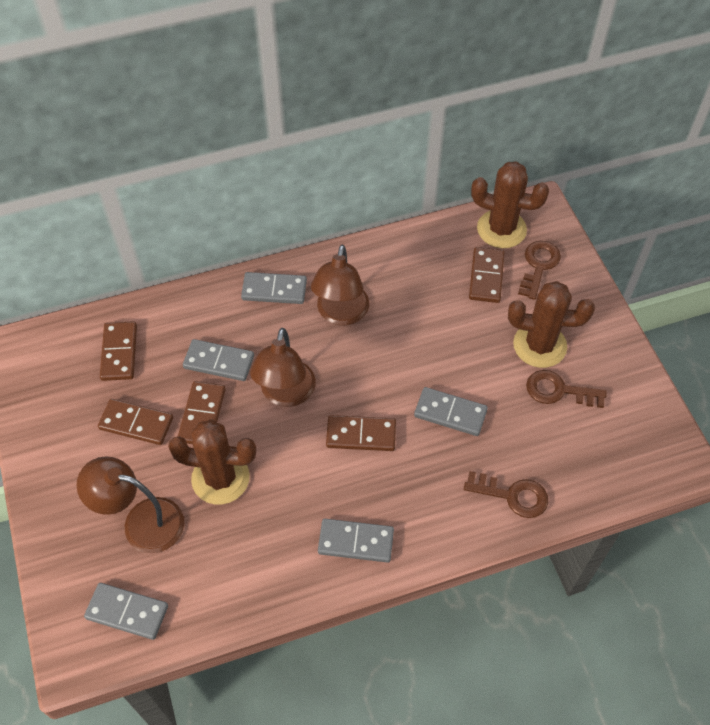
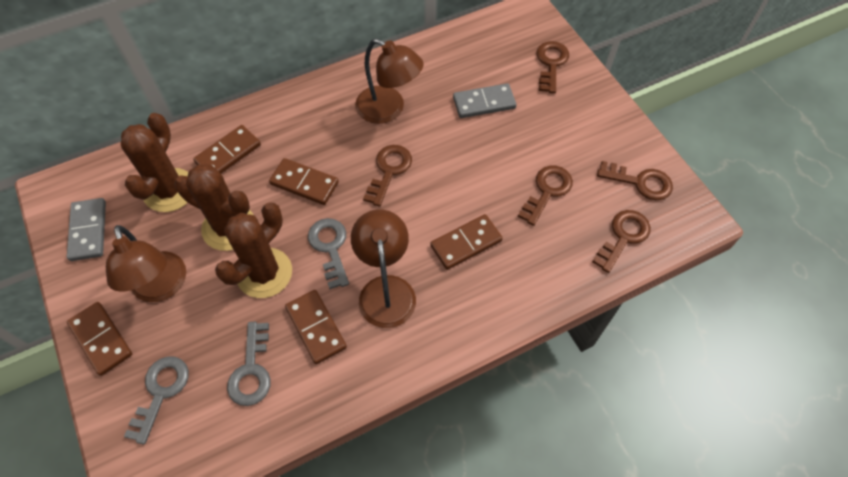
brown key: [464,471,548,518] [518,241,561,300] [526,370,606,408] = 3 -> [363,145,412,207] [518,166,573,226] [537,41,569,93] [592,210,651,273] [597,161,673,200] = 5
grey domino: [84,583,168,640] [183,339,254,381] [241,272,307,304] [318,519,394,563] [414,387,488,436] = 5 -> [67,198,106,261] [453,83,516,118] = 2
grey key: none = 0 -> [124,356,189,445] [227,322,271,406] [308,218,349,289] = 3

